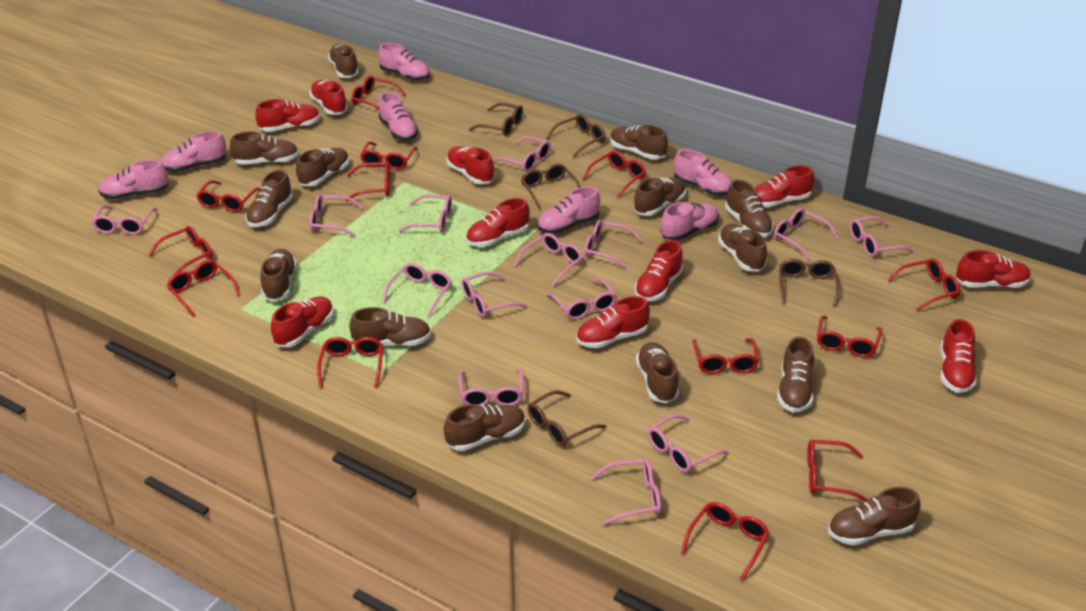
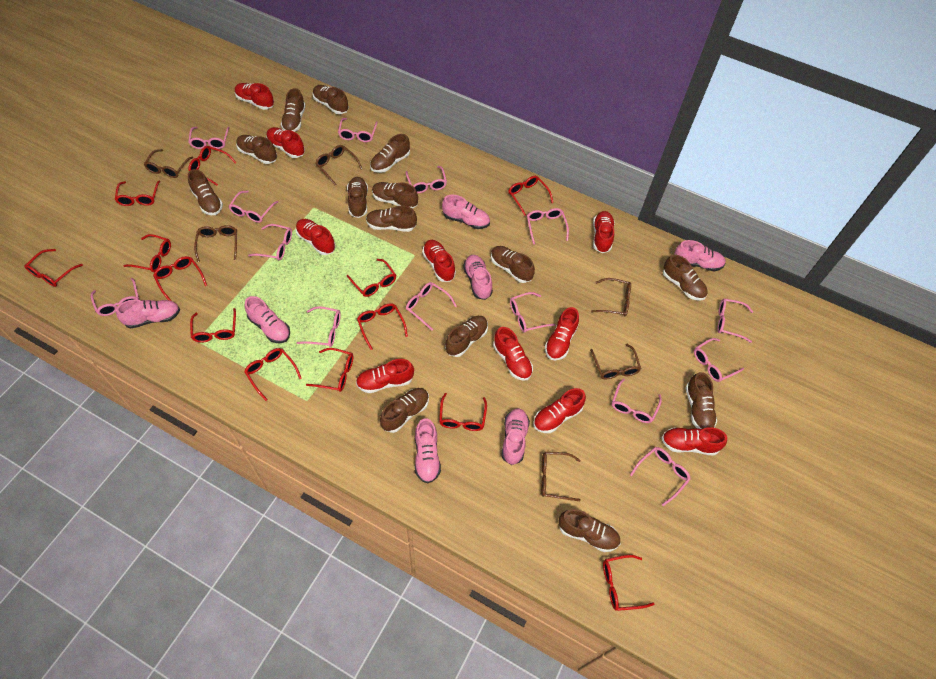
brown glasses: [469,103,523,136] [521,164,581,210] [527,390,606,446] [546,114,606,158] [779,259,840,306] = 5 -> [144,149,193,178] [194,225,237,262] [315,145,362,185] [541,452,581,501] [590,344,641,379] [591,278,631,316] = 6

